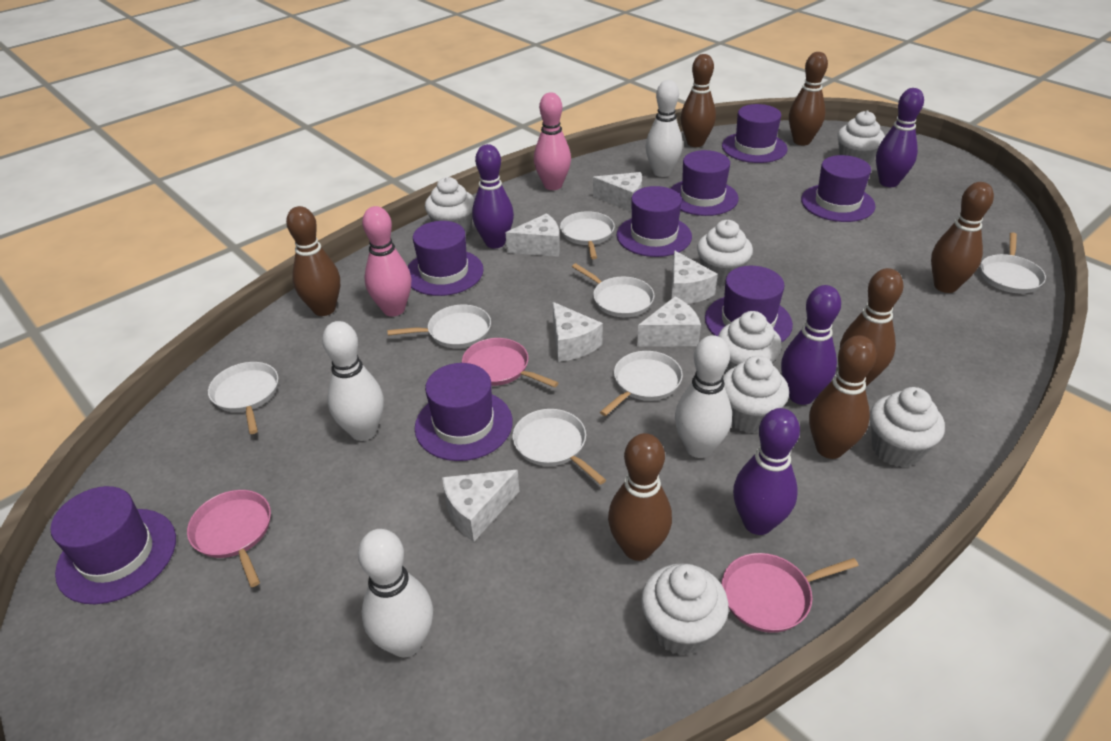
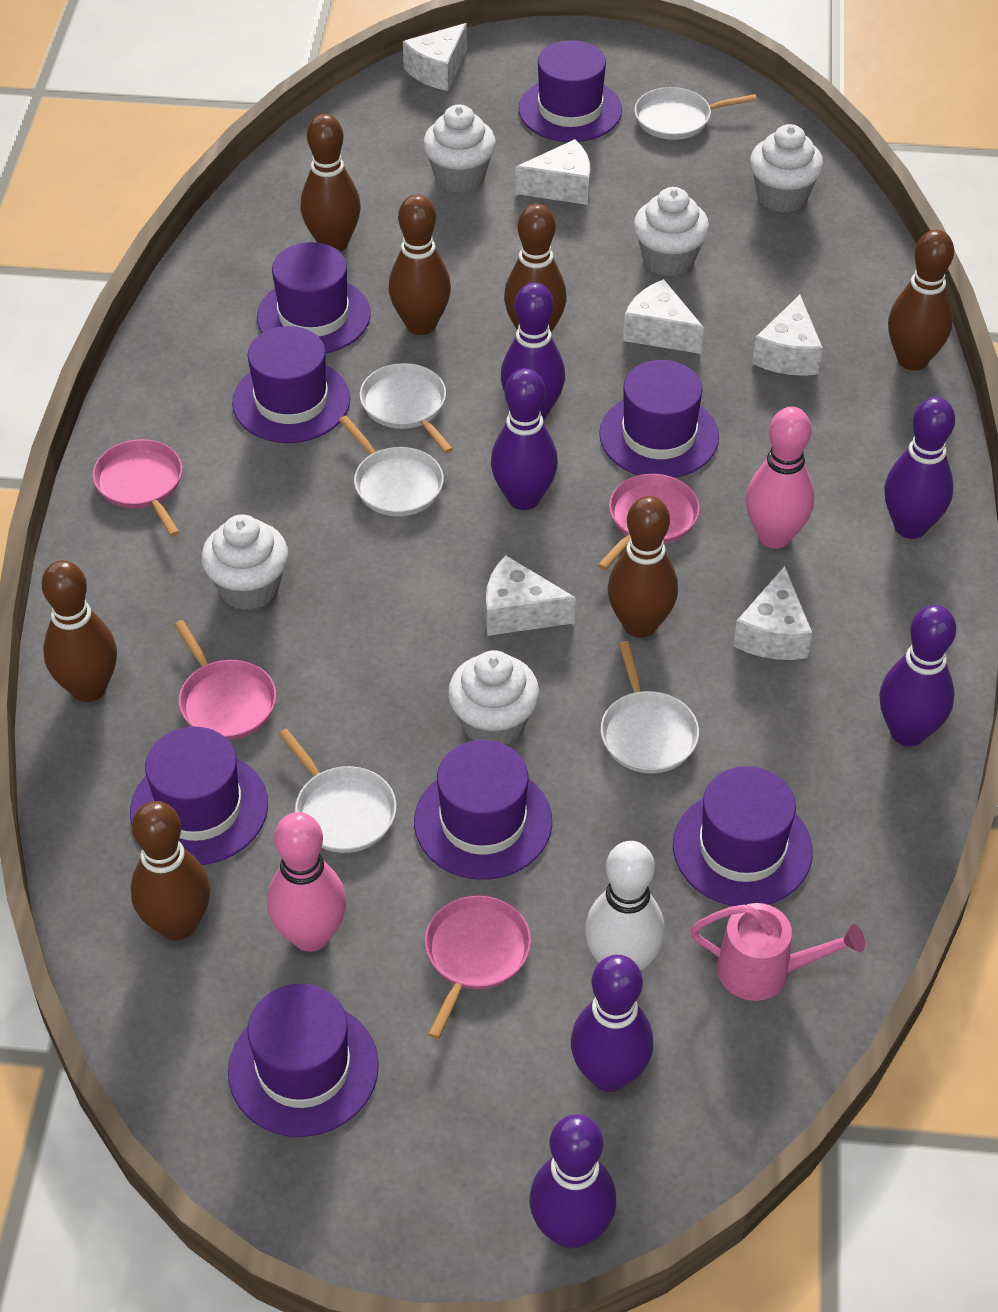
pink pan: [187,490,271,587] [462,338,559,387] [722,553,859,633] = 3 -> [93,439,182,537] [174,620,276,740] [425,895,531,1039] [598,474,700,570] = 4
pink watering can: none = 0 -> [690,903,865,1001] = 1
purple bowling pin: [472,144,514,249] [733,408,800,535] [781,285,841,405] [876,88,924,187] = 4 -> [491,368,558,510] [501,282,565,420] [529,1114,616,1248] [571,955,653,1092] [879,605,956,746] [884,397,955,539] = 6
white bowling pin: [322,321,384,441] [358,529,433,657] [645,80,683,177] [675,335,732,458] = 4 -> [585,841,665,971] = 1
white cupcake: [425,177,474,234] [641,563,729,655] [697,220,753,286] [718,311,782,374] [723,356,789,433] [837,110,885,165] [870,387,945,467] = 7 -> [201,515,288,610] [423,105,496,193] [448,650,539,745] [633,187,709,277] [750,124,823,212] = 5
white pan: [208,362,279,434] [387,305,491,348] [512,409,606,485] [560,211,615,259] [572,263,655,317] [600,351,683,416] [980,232,1046,293] = 7 -> [278,728,396,853] [339,416,444,516] [360,363,453,453] [601,641,699,774] [634,87,757,140] = 5

